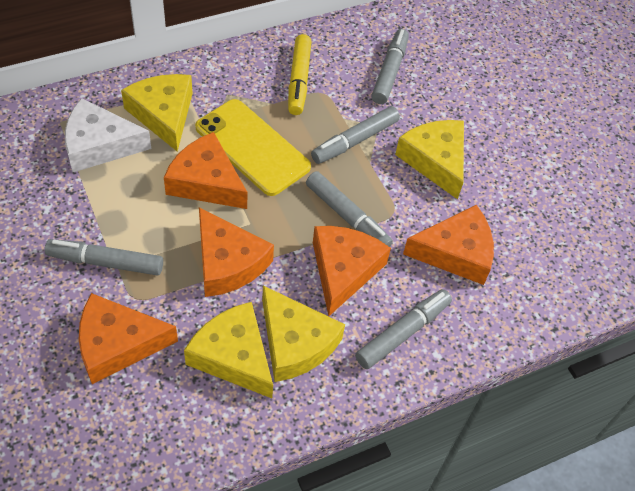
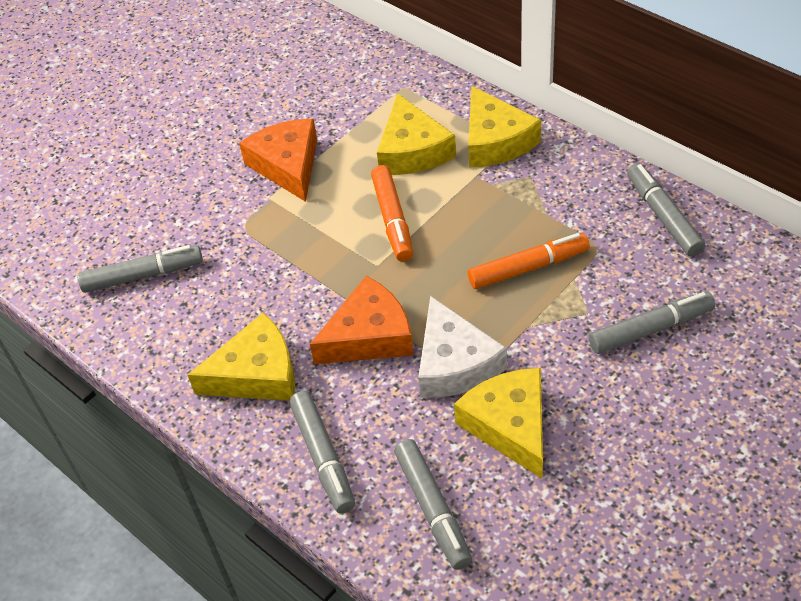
orange cheese: [79,293,178,384] [164,132,247,209] [199,207,274,297] [313,226,391,316] [403,205,494,285] = 5 -> [239,119,317,202] [310,276,414,364] = 2
orange marker: none = 0 -> [371,165,413,262] [468,233,590,289] = 2
yellow marker: [288,34,312,115] = 1 -> none = 0
yellow phone: [195,99,311,196] = 1 -> none = 0

